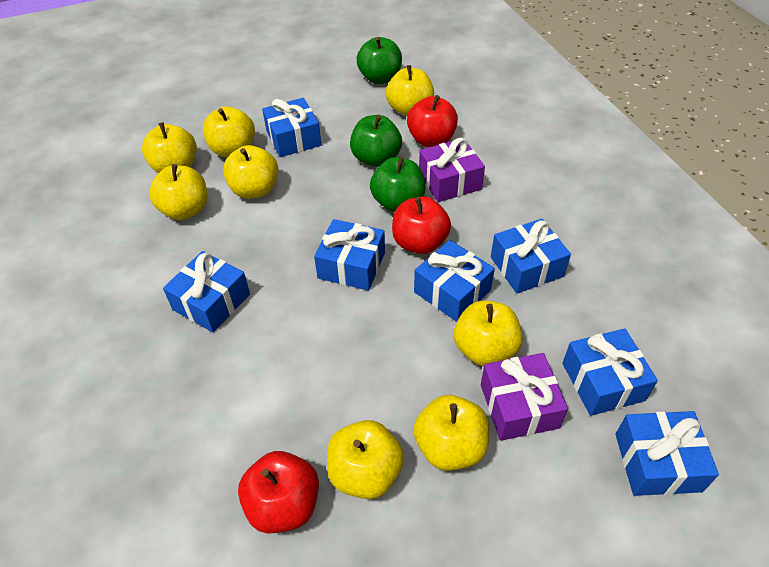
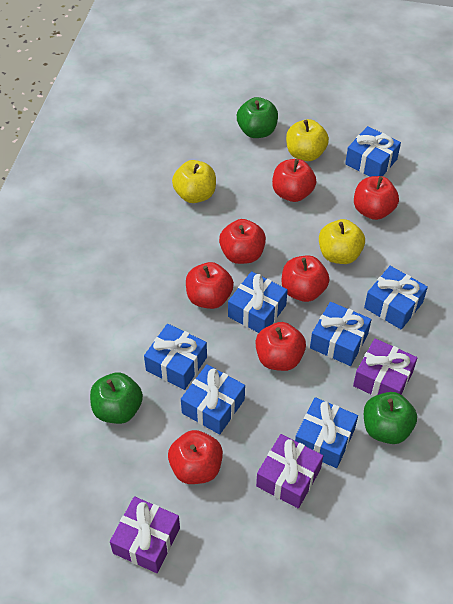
purple gift: [419,138,485,202] [481,353,568,441] = 2 -> [110,496,180,573] [256,434,323,508] [353,338,417,396] = 3
red apple: [238,451,319,534] [392,196,451,254] [407,95,458,147] = 3 -> [168,430,223,484] [186,262,234,309] [219,219,266,264] [255,322,306,371] [272,159,316,202] [282,255,329,302] [354,176,399,220] = 7
yellow apple: [142,122,197,173] [149,164,207,220] [203,106,255,158] [223,145,279,199] [327,420,404,499] [386,65,434,116] [413,395,489,471] [454,301,523,366] = 8 -> [172,160,216,203] [286,119,329,161] [319,219,365,264] = 3

